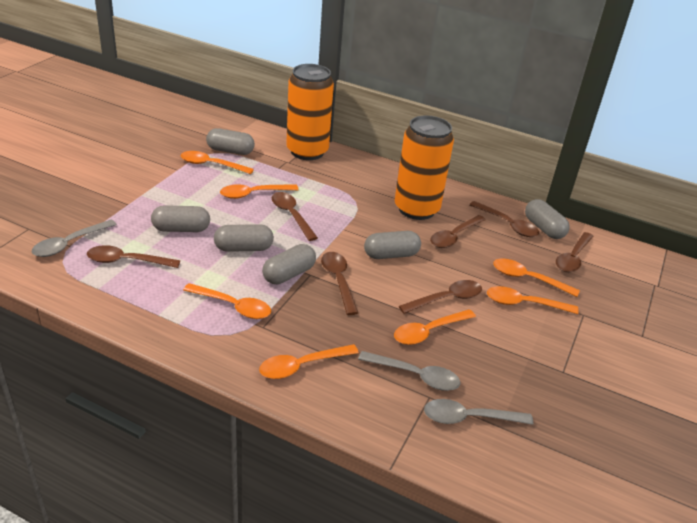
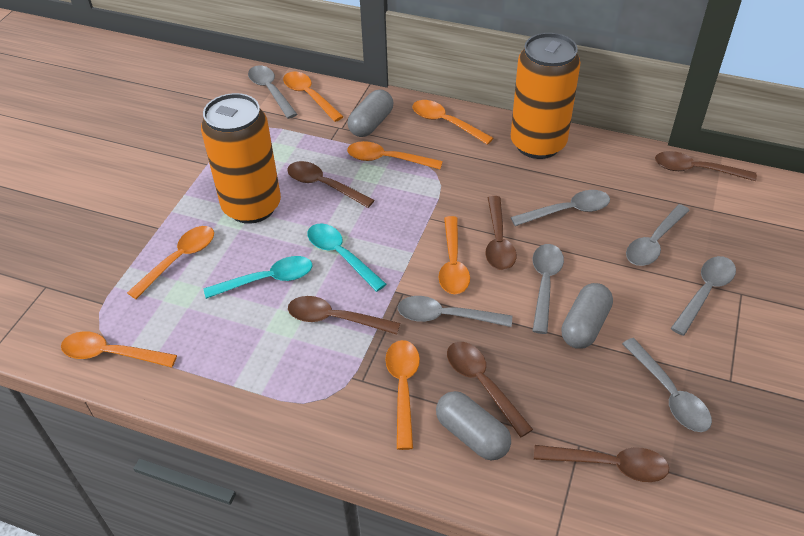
brown spoon: [87,245,180,268] [272,192,318,241] [321,252,358,315] [399,280,482,314] [430,215,486,248] [469,201,539,237] [556,232,594,272] = 7 -> [287,161,375,208] [288,296,400,334] [447,342,533,437] [485,196,516,270] [534,445,669,482] [655,151,757,181] = 6
grey capsule: [151,205,210,232] [206,128,255,155] [214,224,274,252] [262,244,316,284] [364,231,421,259] [525,199,570,239] = 6 -> [348,89,393,137] [436,391,511,460] [561,283,613,349] = 3
grey spoon: [32,220,117,257] [358,351,460,391] [424,399,533,425] = 3 -> [248,65,298,119] [398,296,512,327] [511,190,610,226] [532,244,564,334] [622,338,712,432] [626,204,690,266] [671,256,736,336] = 7
turquoise spoon: none = 0 -> [204,256,312,299] [307,223,386,292] = 2

